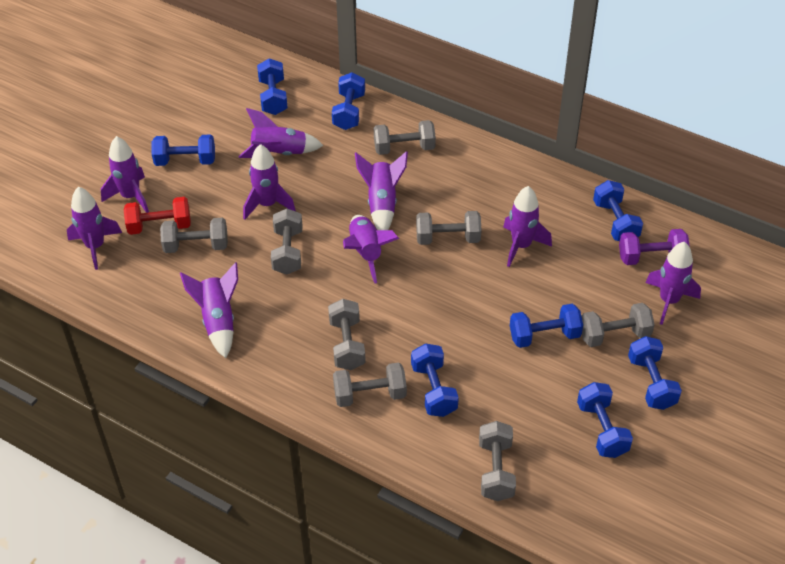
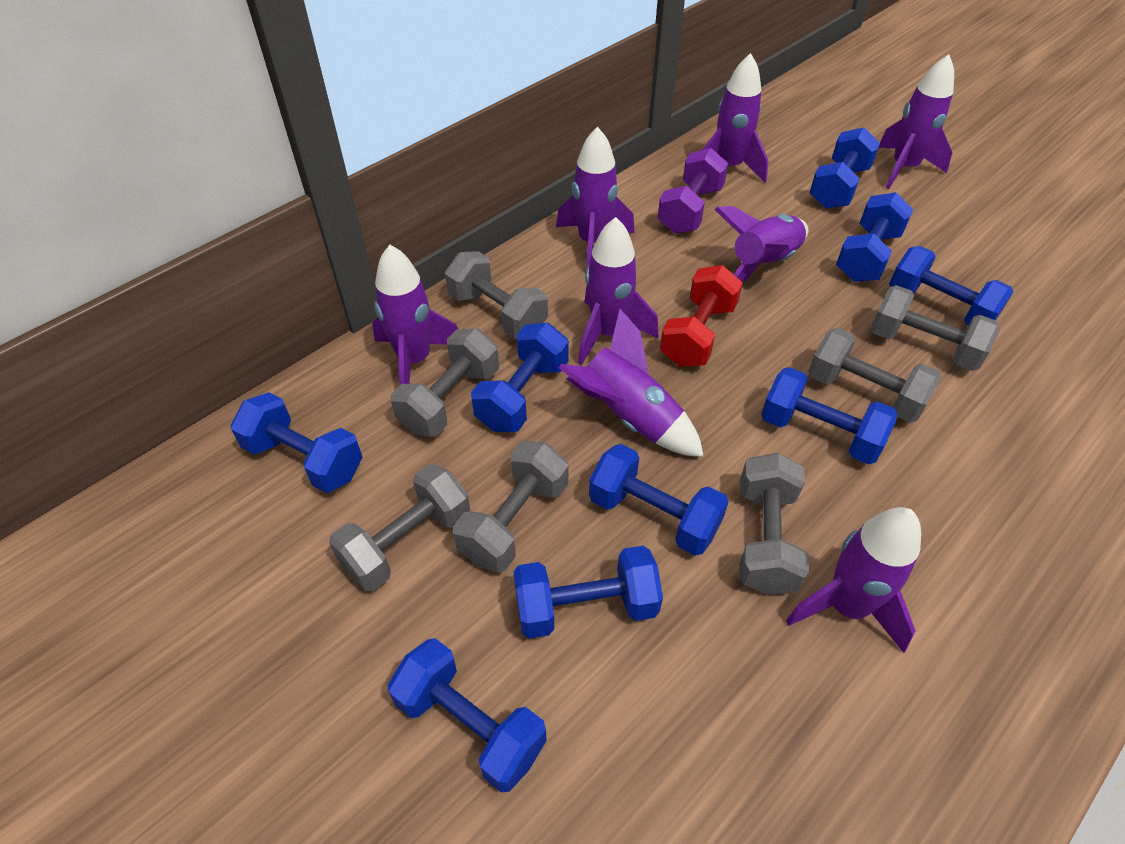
blue dumbbell: [152,135,215,166] [257,58,288,115] [332,72,365,130] [411,343,459,417] [510,304,583,348] [577,382,633,458] [593,180,643,241] [628,336,682,410] = 8 -> [231,392,362,493] [388,638,547,793] [471,323,569,432] [513,546,663,639] [589,444,729,556] [761,367,898,464] [809,128,880,209] [836,192,913,282] [889,246,1013,325] = 9
grey dumbbell: [160,218,228,253] [271,209,303,275] [328,299,366,370] [333,363,407,407] [374,120,436,155] [416,211,482,245] [479,421,516,501] [581,303,655,347] = 8 -> [329,464,470,591] [391,328,499,437] [445,251,548,339] [453,441,569,572] [739,453,809,595] [808,328,941,423] [871,285,1000,371] = 7
purple rocket: [67,187,122,270] [101,136,149,213] [180,262,238,358] [239,108,324,158] [243,144,296,220] [343,215,399,284] [355,151,408,230] [503,186,552,267] [645,242,701,325] = 9 -> [372,245,458,385] [556,127,635,266] [558,309,704,457] [578,217,659,365] [702,53,769,183] [714,206,808,283] [786,507,921,653] [879,54,954,189] = 8

